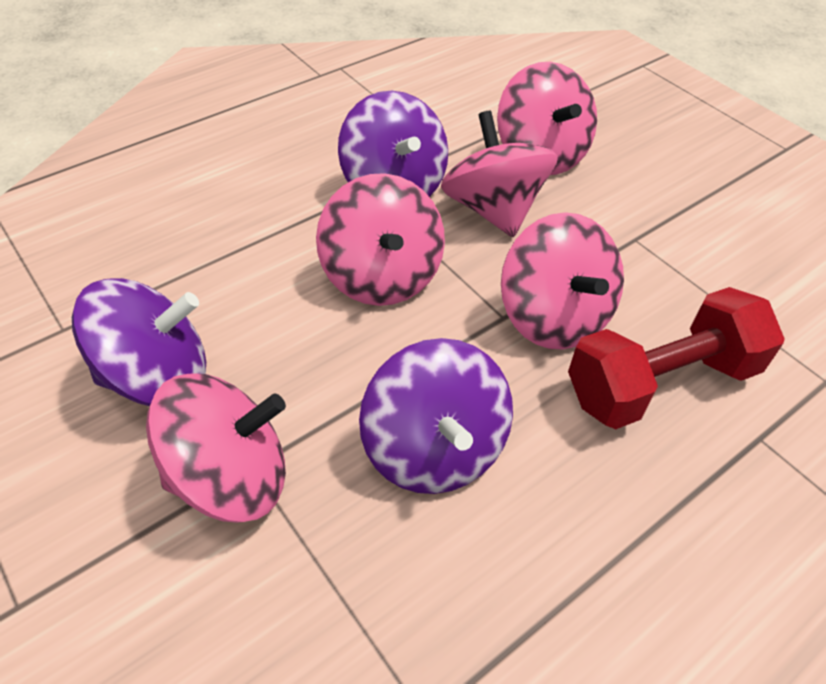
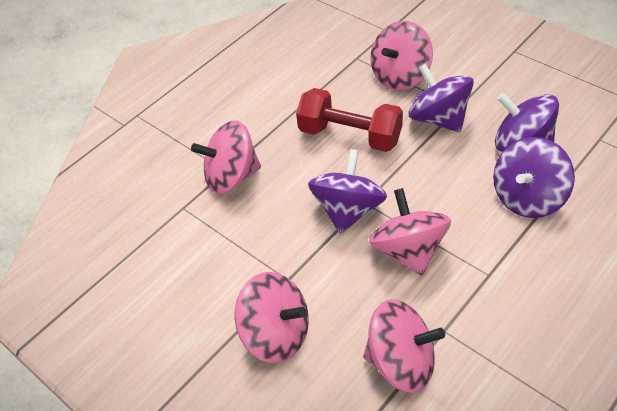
purple spinning top: [72,278,206,406] [338,91,448,197] [359,338,513,494] = 3 -> [308,149,387,234] [409,63,474,133] [493,137,575,218] [495,93,559,152] = 4

